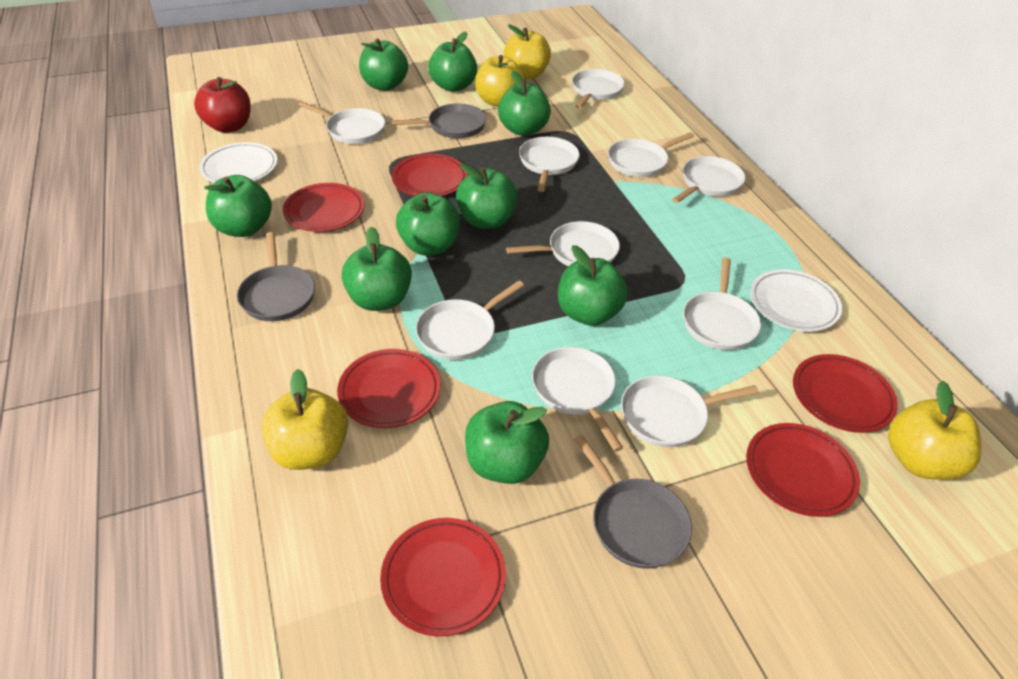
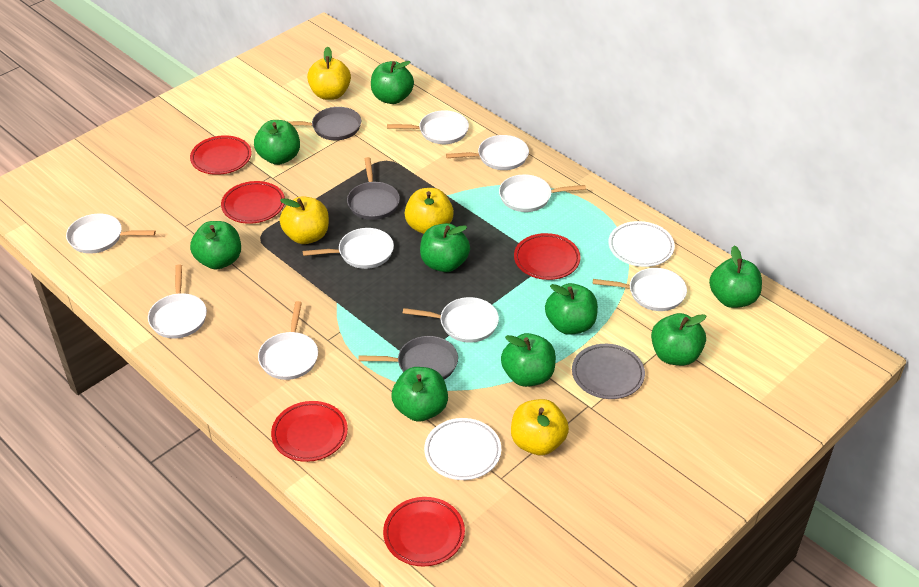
grey plate: none = 0 -> [572,344,645,399] = 1
red apple: [194,77,251,133] = 1 -> none = 0
red plate: [283,183,365,232] [337,349,440,428] [380,518,506,636] [392,154,468,196] [746,423,860,517] [793,354,898,433] = 6 -> [190,135,252,175] [221,181,285,224] [271,401,348,462] [383,497,465,567] [514,233,581,280] = 5
white pan: [299,101,385,144] [416,281,524,360] [506,221,620,267] [519,137,580,192] [532,347,623,452] [572,69,625,109] [608,132,694,177] [621,375,759,447] [672,156,746,203] [683,257,761,350] = 10 -> [66,214,156,254] [148,265,207,339] [258,301,318,380] [303,228,394,269] [387,110,469,144] [403,297,499,343] [446,135,529,170] [499,174,586,212] [593,268,687,311] = 9

